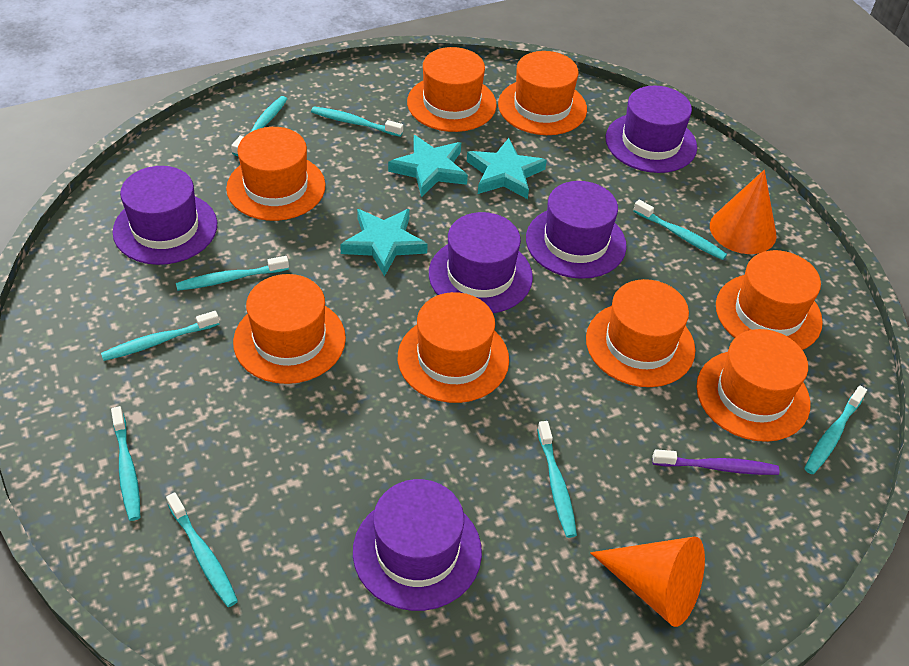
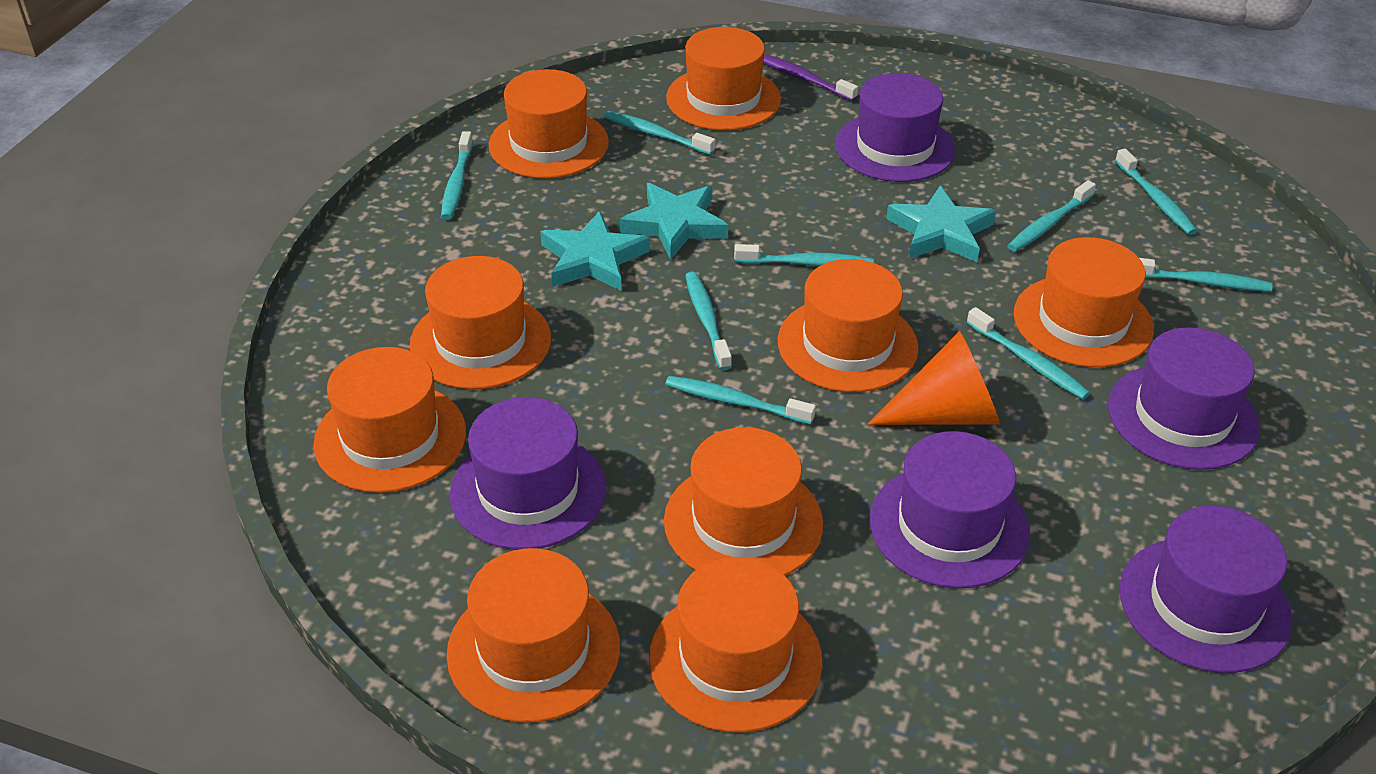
orange cone: [590,537,705,627] [710,170,777,254] = 2 -> [867,331,1000,425] = 1
orange hat: [226,127,326,221] [233,274,346,384] [398,292,509,403] [407,47,497,132] [498,51,587,135] [586,279,695,387] [696,329,810,442] [716,250,823,350] = 8 -> [313,347,466,493] [410,256,551,389] [446,548,620,723] [489,69,609,179] [649,557,822,733] [664,427,823,576] [666,27,781,130] [778,259,919,392] [1014,237,1154,367] = 9

